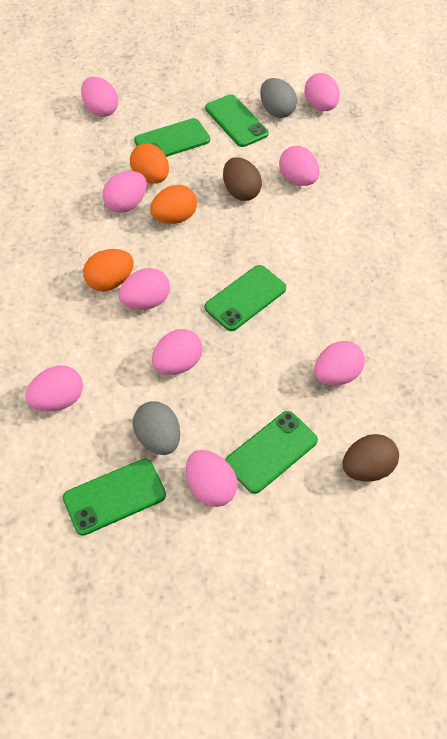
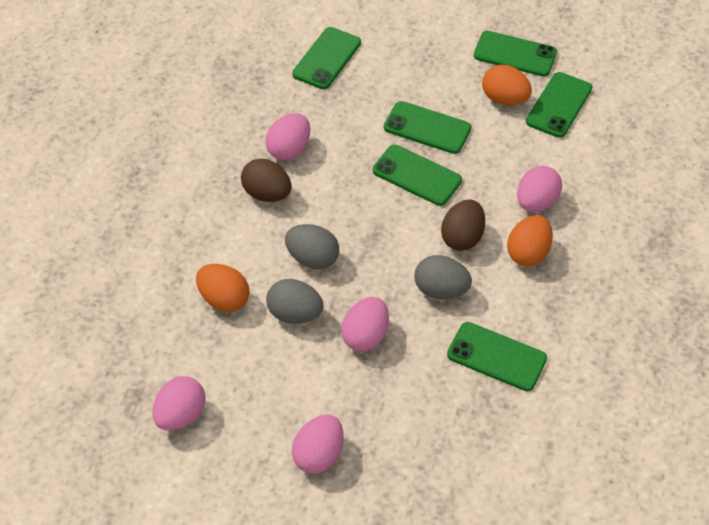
green phone: [63,459,166,536] [134,118,210,157] [205,94,269,147] [205,265,286,331] [225,411,318,494] = 5 -> [292,27,361,89] [373,145,462,206] [384,101,472,154] [447,322,547,391] [474,31,557,76] [526,72,592,138] = 6
grey egg: [133,401,180,455] [260,78,297,118] = 2 -> [266,279,324,324] [285,224,339,270] [414,255,472,299] = 3
pink egg: [26,365,83,412] [81,77,118,117] [102,171,147,213] [119,268,170,310] [152,329,202,375] [186,450,238,507] [279,146,320,186] [304,73,340,111] [314,341,365,386] = 9 -> [152,376,205,430] [265,113,310,160] [292,415,344,474] [341,297,389,352] [517,166,562,212] = 5

